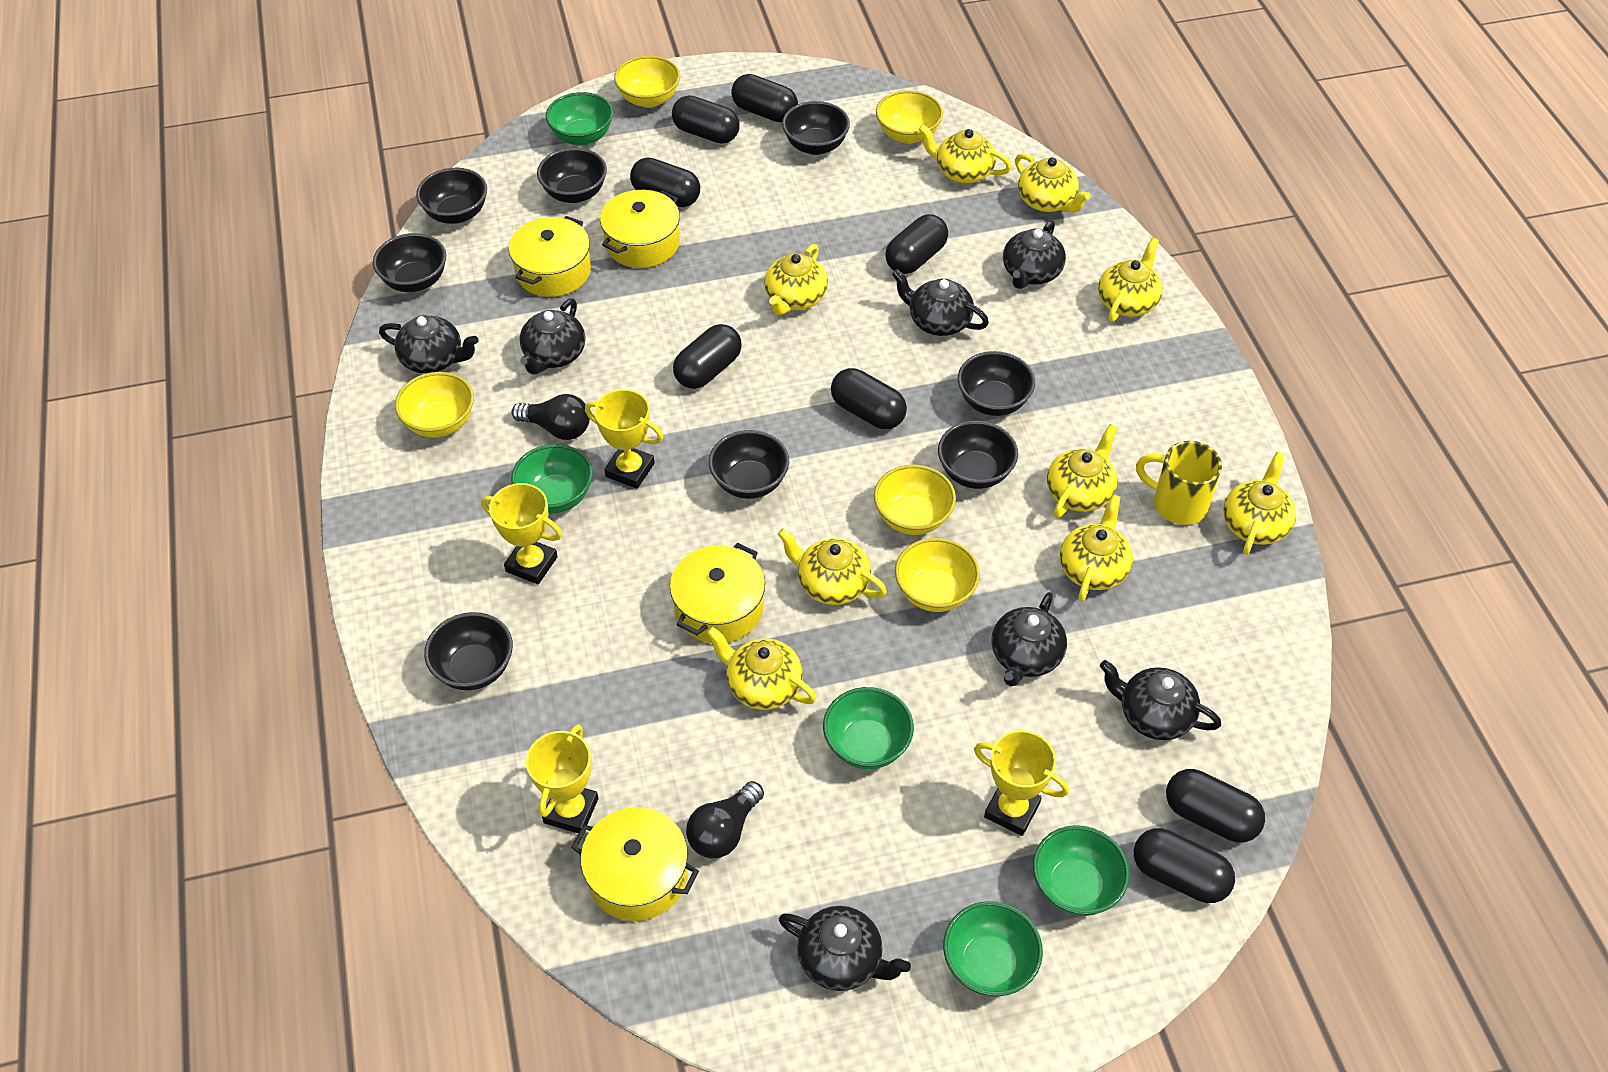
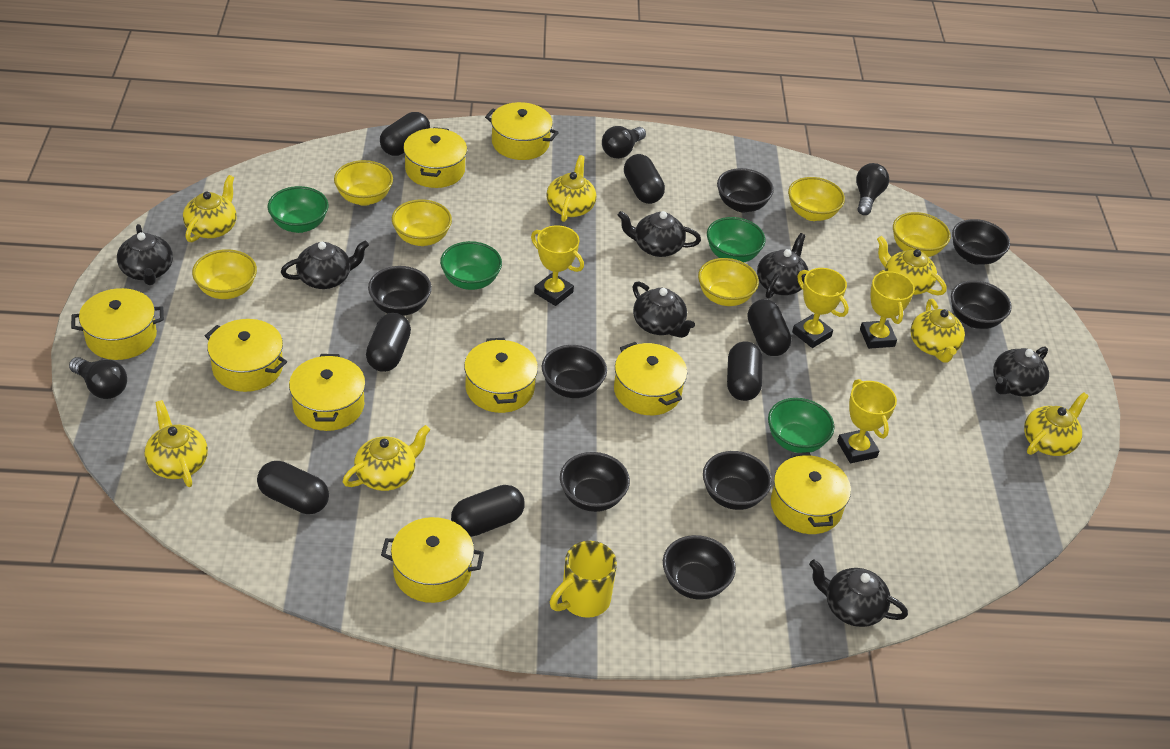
black capsule: [630,157,700,207] [672,95,740,144] [673,324,742,389] [731,74,798,122] [831,368,907,429] [885,214,948,274] [1134,828,1235,903] [1166,769,1265,842] = 8 -> [257,461,329,514] [366,313,411,372] [380,112,430,156] [451,485,525,537] [624,154,665,204] [727,342,762,401] [748,299,791,356] = 7
black light bulb: [511,394,590,440] [686,781,764,859] = 2 -> [69,357,127,399] [602,126,646,159] [856,163,889,215] = 3
green bowl: [511,444,593,514] [546,92,613,146] [823,687,914,769] [943,901,1043,997] [1033,825,1130,916] = 5 -> [268,186,328,233] [440,241,502,290] [707,217,765,262] [768,398,835,453] = 4
yellow bowl: [395,372,474,438] [614,55,680,108] [874,465,956,535] [876,90,943,144] [895,538,980,612] = 5 -> [192,249,257,299] [334,160,393,206] [392,200,452,246] [698,258,759,306] [788,177,845,221] [893,212,951,257] = 6
yellow pot: [509,216,591,297] [571,807,699,921] [600,190,680,268] [670,543,765,643] = 4 -> [71,288,164,360] [205,319,287,392] [289,354,366,431] [381,517,484,603] [403,127,467,188] [464,338,538,413] [485,102,559,160] [614,342,687,415] [771,452,851,534] = 9
yellow teapot: [707,627,817,710] [764,244,828,315] [778,528,887,605] [918,125,1012,183] [1015,153,1090,213] [1047,424,1118,518] [1060,494,1133,602] [1098,238,1163,322] [1223,452,1296,555] = 9 -> [144,400,208,487] [183,175,237,242] [343,425,431,491] [546,155,596,222] [877,236,947,295] [910,299,965,362] [1024,392,1089,456] = 7

